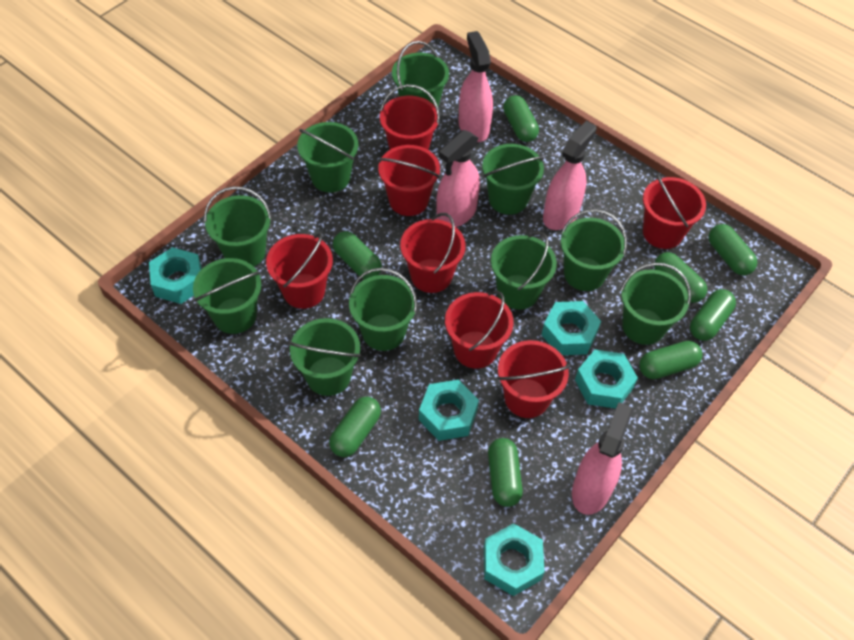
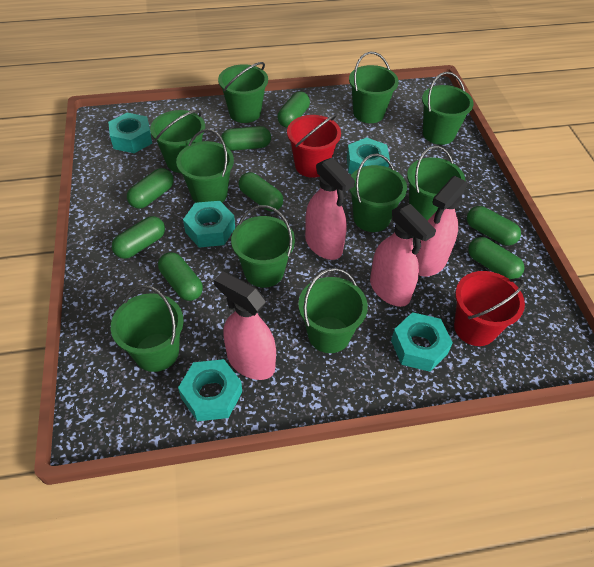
red bucket: [266,233,333,309] [378,145,440,216] [380,84,440,150] [400,213,466,293] [445,291,514,369] [498,340,570,418] [643,173,706,249] = 7 -> [287,113,341,178] [454,271,525,346] = 2

